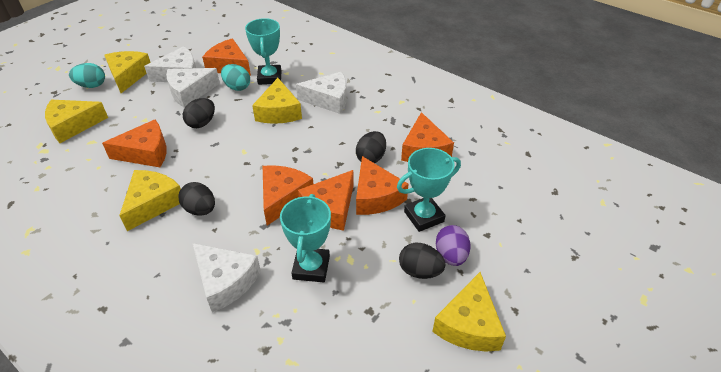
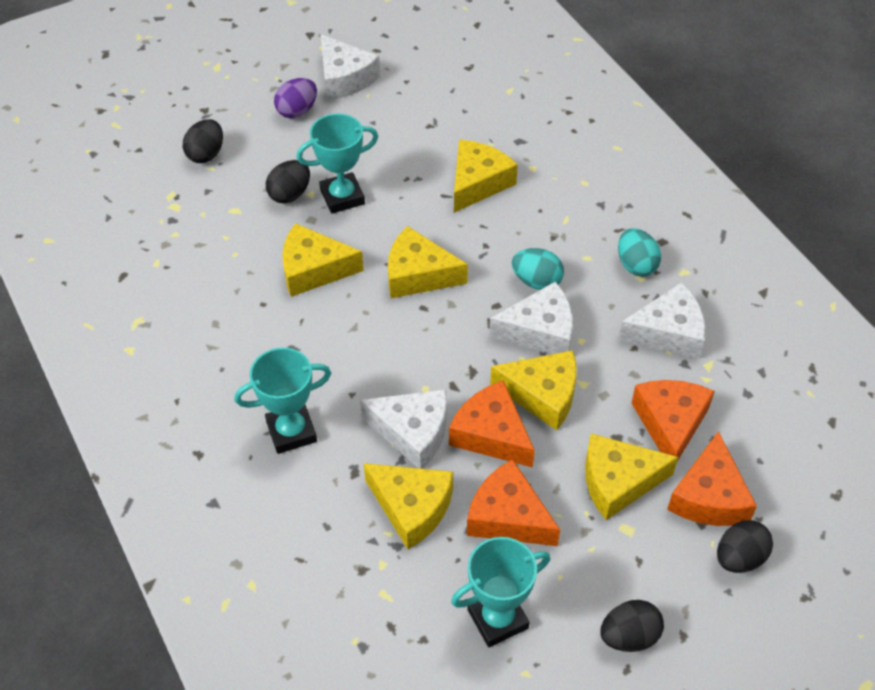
orange cheese: [102,119,167,167] [202,38,251,76] [263,165,313,225] [298,170,354,231] [356,156,409,215] [401,112,454,162] = 6 -> [449,381,535,468] [467,459,560,546] [631,380,715,462] [667,431,757,526] = 4
yellow cheese: [45,100,108,143] [104,51,151,93] [119,170,181,231] [252,78,302,124] [432,272,506,352] = 5 -> [282,223,364,297] [364,463,453,549] [388,226,468,298] [454,140,518,213] [490,350,577,431] [585,434,678,520] = 6

